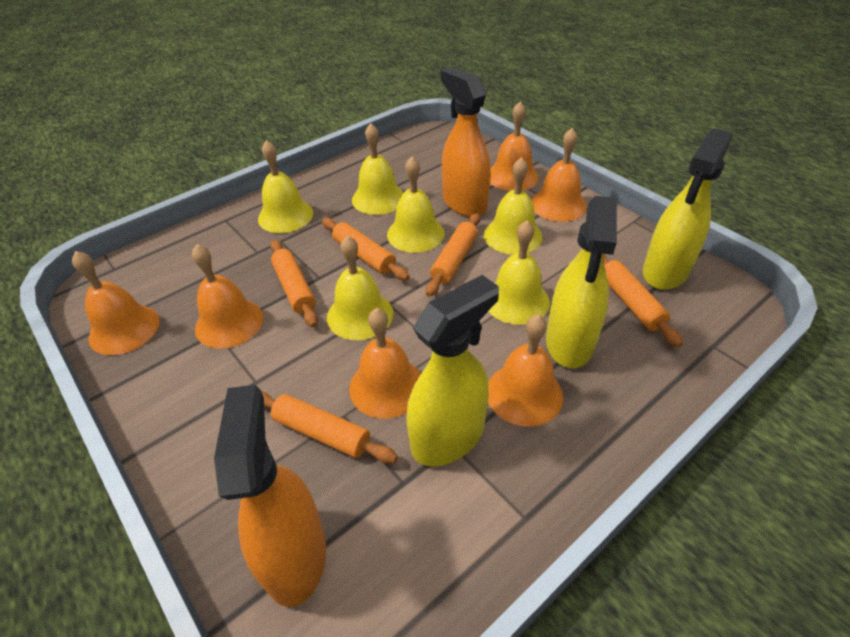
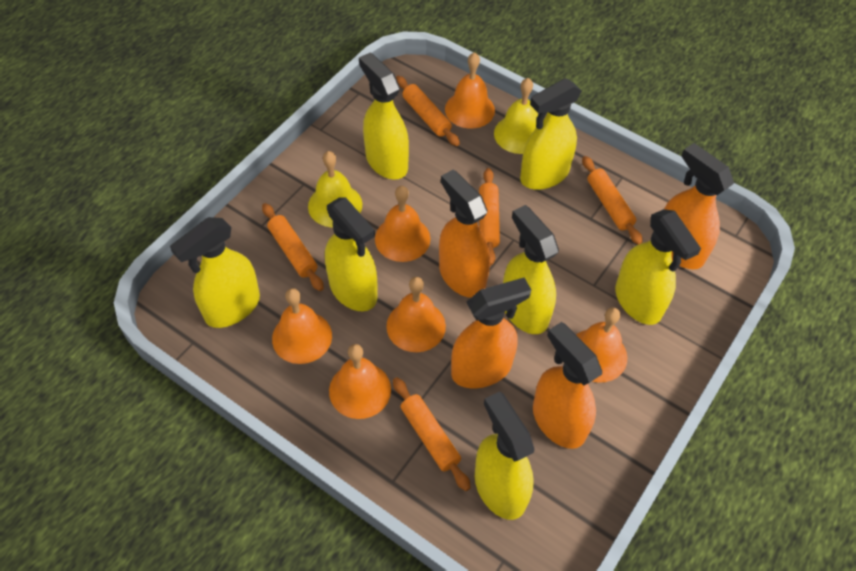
orange spray bottle: [214,385,326,607] [441,67,491,217] = 2 -> [439,170,490,298] [451,278,531,388] [533,322,602,449] [664,143,734,270] = 4
yellow bell: [258,140,313,233] [327,236,393,340] [352,123,403,215] [387,156,444,253] [484,157,542,255] [488,220,550,325] = 6 -> [308,151,362,227] [494,78,538,154] = 2
yellow spray bottle: [406,275,499,466] [546,196,617,368] [643,128,732,290] = 3 -> [170,217,260,328] [325,198,377,311] [359,53,409,180] [475,392,534,520] [503,205,559,334] [520,78,582,190] [615,209,701,325] = 7

